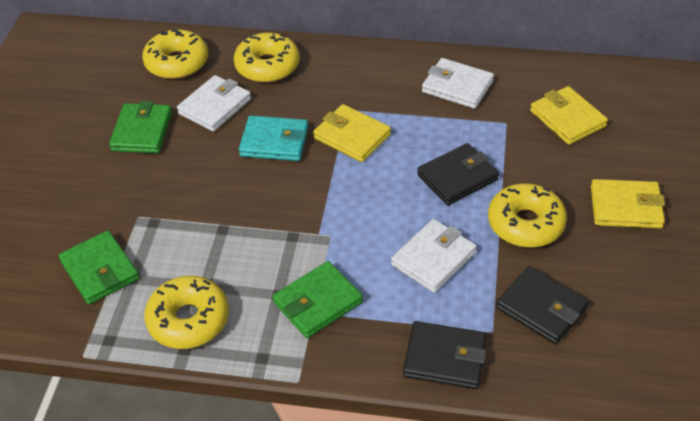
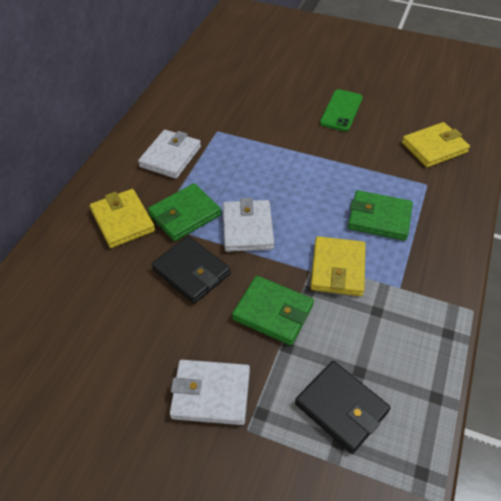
black wallet: [403,321,487,389] [417,143,499,205] [496,266,589,344] = 3 -> [151,236,230,304] [295,361,390,454] = 2
green phone: none = 0 -> [320,89,363,131] = 1
turquoise wallet: [239,115,308,161] = 1 -> none = 0
yellow donut: [142,29,208,79] [144,276,229,349] [234,33,300,83] [488,183,567,248] = 4 -> none = 0

